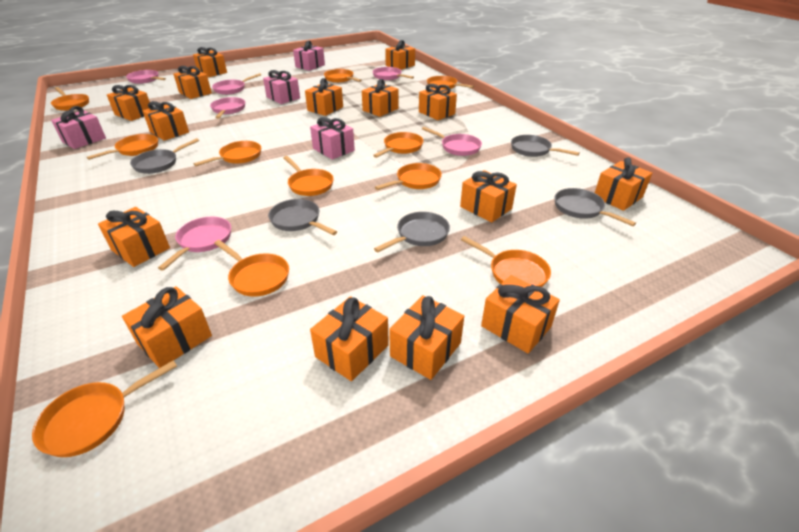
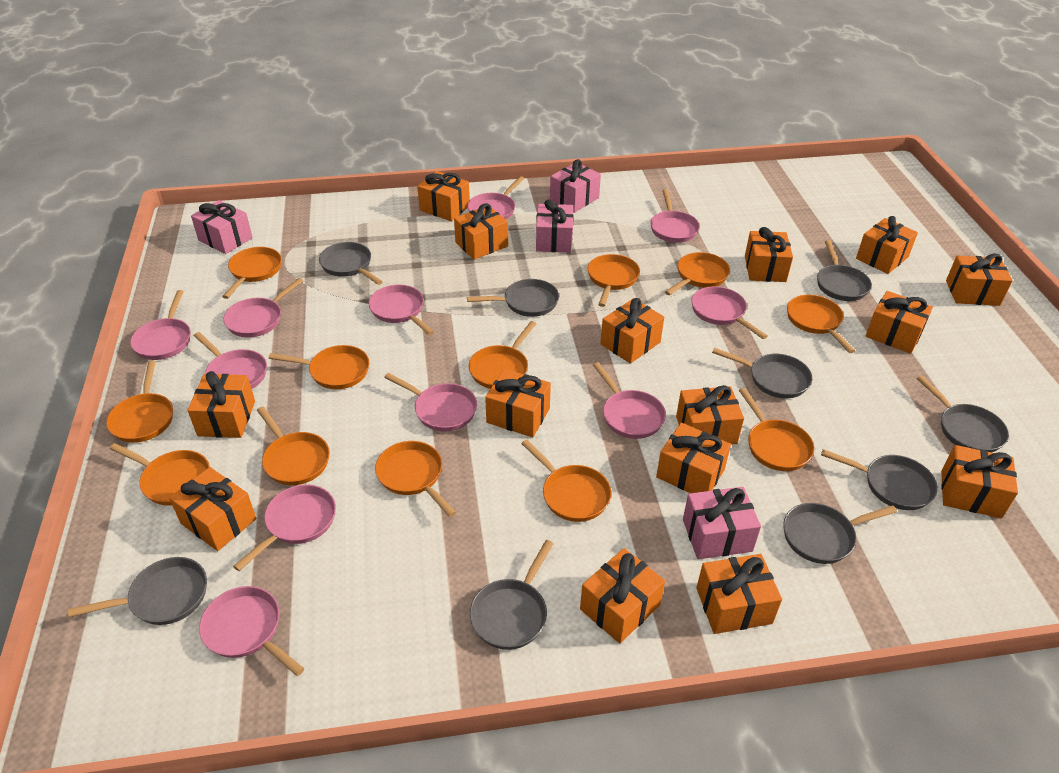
grey pan: [130,138,199,174] [268,199,337,235] [374,212,450,252] [511,135,580,157] [554,188,636,226] = 5 -> [68,557,207,625] [319,242,383,285] [467,279,559,317] [470,540,554,650] [712,348,812,398] [783,503,897,564] [817,240,872,301] [821,449,938,510] [917,376,1009,453] = 9
orange pan: [32,360,177,457] [51,87,89,111] [87,134,158,160] [194,141,261,166] [214,240,289,297] [283,156,334,196] [324,69,362,83] [373,132,423,158] [375,163,442,190] [427,76,474,89] [461,236,551,287] = 11 -> [106,361,173,443] [110,443,210,505] [222,247,282,299] [257,407,330,485] [269,345,369,389] [375,441,456,517] [469,321,536,389] [521,440,611,522] [588,254,640,307] [665,252,730,295] [739,388,814,471] [787,295,855,353] = 12
pink pan: [126,70,166,84] [158,217,231,271] [210,97,245,119] [212,73,261,95] [373,67,414,80] [422,127,482,156] = 6 -> [130,290,191,360] [194,332,267,389] [199,586,304,676] [223,278,303,337] [233,485,336,571] [369,284,434,335] [384,373,477,432] [467,176,524,220] [593,362,666,439] [650,189,700,243] [691,286,768,339] = 11

